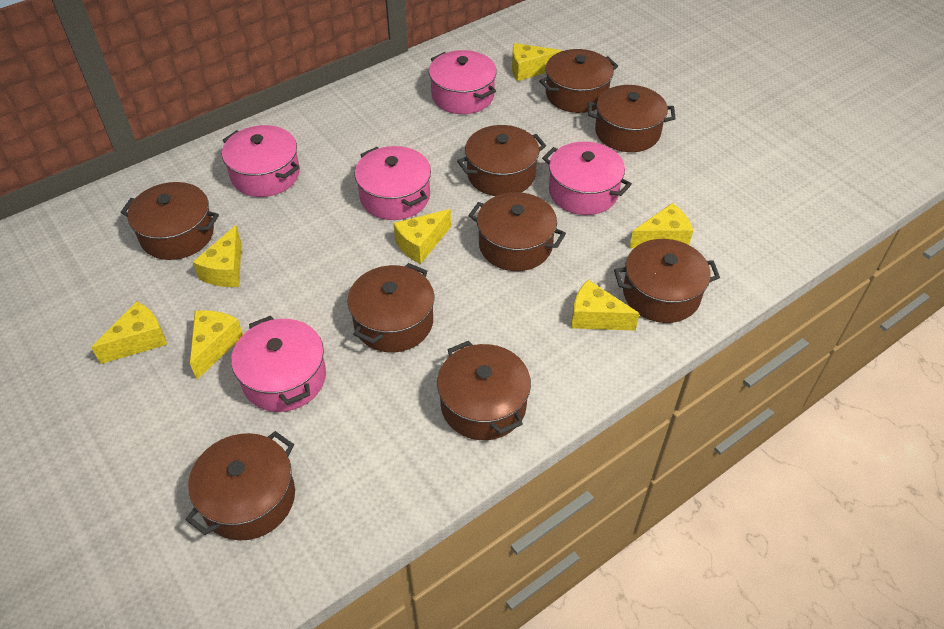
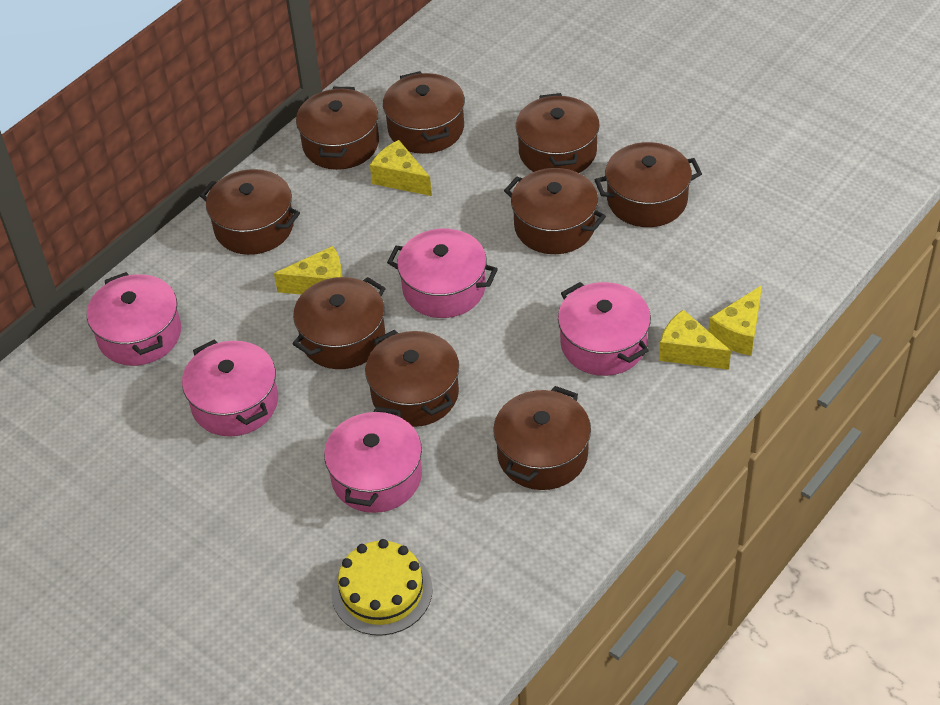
yellow cake: none = 0 -> [331,539,433,636] = 1
yellow cheese: [91,301,167,364] [190,310,243,379] [193,225,241,287] [394,209,451,264] [512,43,562,81] [571,280,640,331] [629,203,693,248] = 7 -> [274,246,343,295] [370,140,432,196] [659,310,731,370] [708,285,762,356] = 4

